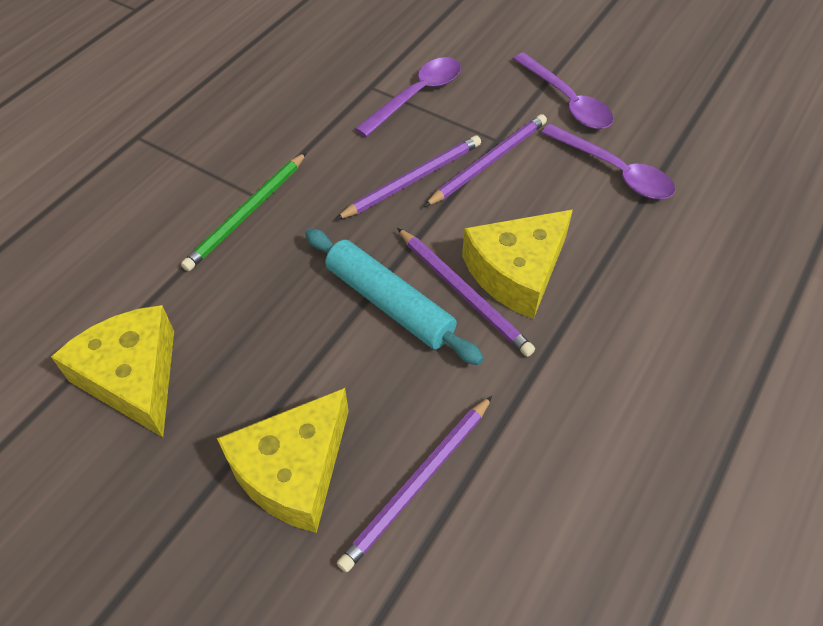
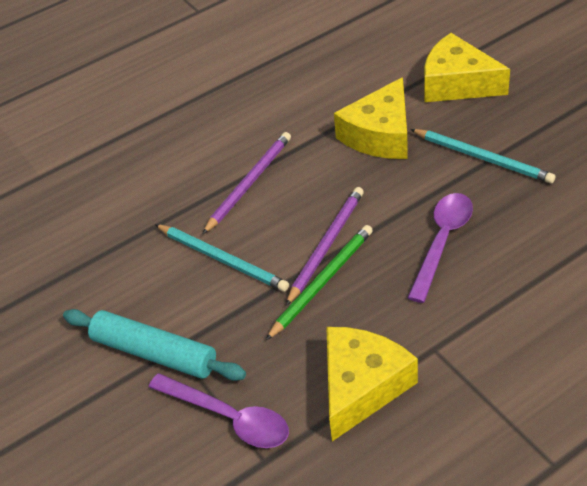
purple pencil: [335,135,481,220] [337,396,492,573] [397,228,535,357] [424,114,547,207] = 4 -> [202,132,291,235] [286,187,364,306] = 2
purple spoon: [355,57,461,137] [513,53,613,129] [541,124,675,199] = 3 -> [149,373,289,448] [407,193,473,303] = 2
turquoise pencil: none = 0 -> [155,224,289,292] [410,129,555,183] = 2

